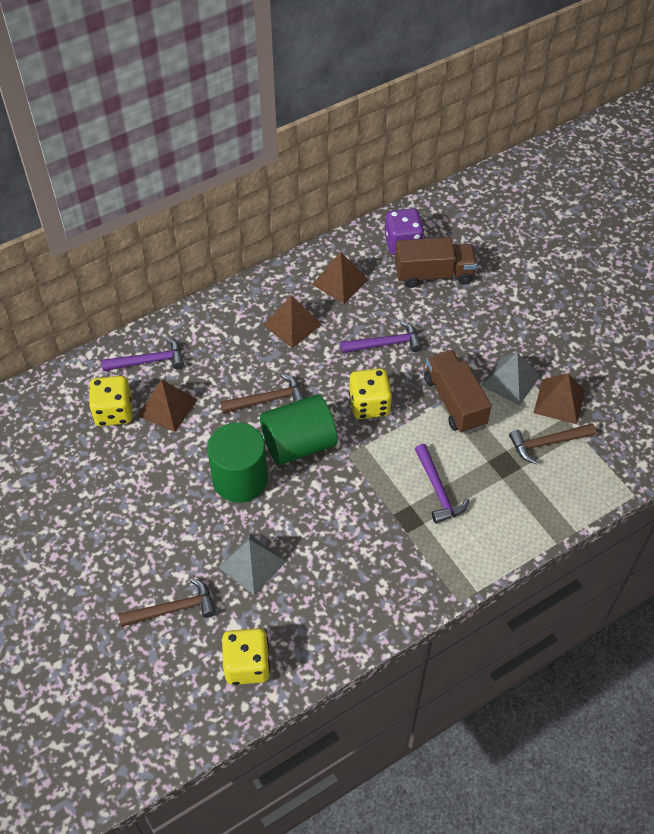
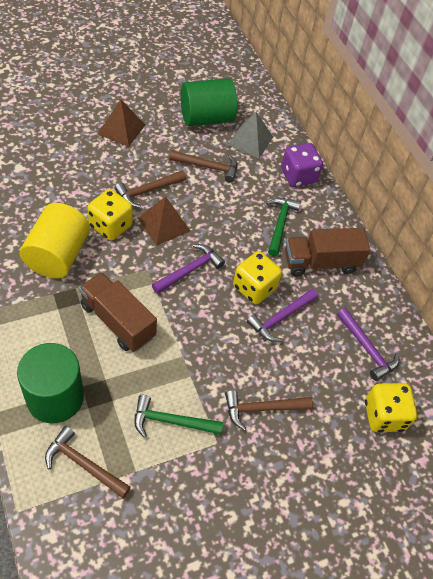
brown hammer: [119,578,216,627] [220,374,305,413] [509,424,596,464] = 3 -> [45,426,131,498] [114,170,186,208] [169,150,237,183] [225,390,313,430] = 4
brown pyramid: [137,379,198,432] [264,295,322,348] [312,252,368,303] [534,373,585,424] = 4 -> [97,100,145,147] [138,196,190,246] = 2
green hammer: none = 0 -> [134,395,223,438] [266,197,301,256] = 2
grey pyramid: [218,534,286,596] [481,352,540,405] = 2 -> [228,112,273,158] = 1
yellow cylinder: none = 0 -> [20,203,90,278] = 1

